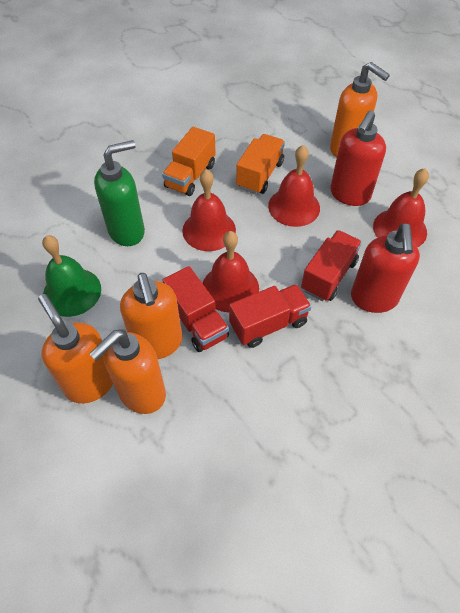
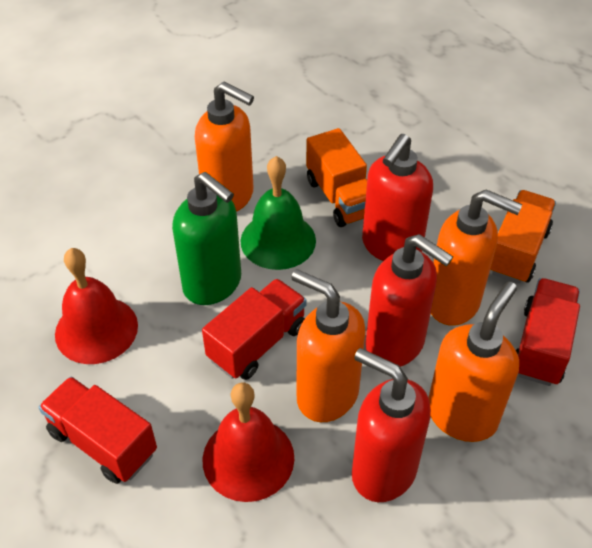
red bell: [182,169,236,251] [203,231,259,313] [268,145,320,227] [373,168,429,247] = 4 -> [55,248,138,364] [203,383,294,502] = 2
red soap dispenser: [330,110,386,206] [351,223,420,313] = 2 -> [352,348,431,502] [362,134,433,261] [365,234,453,367] = 3

